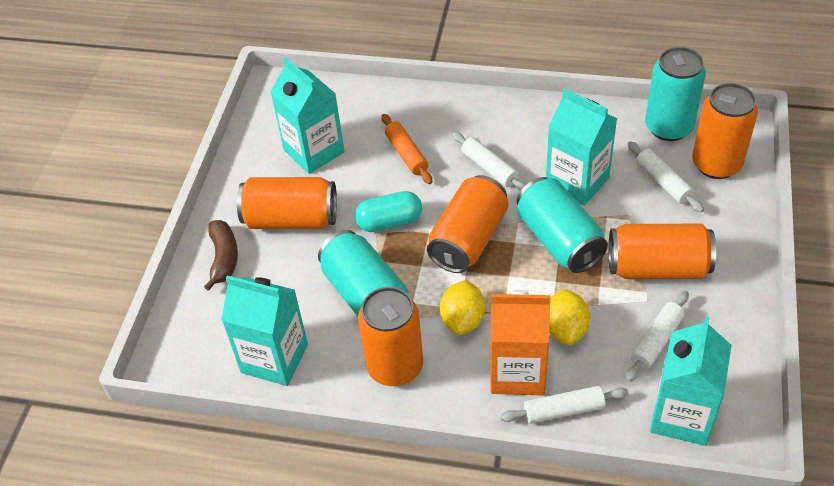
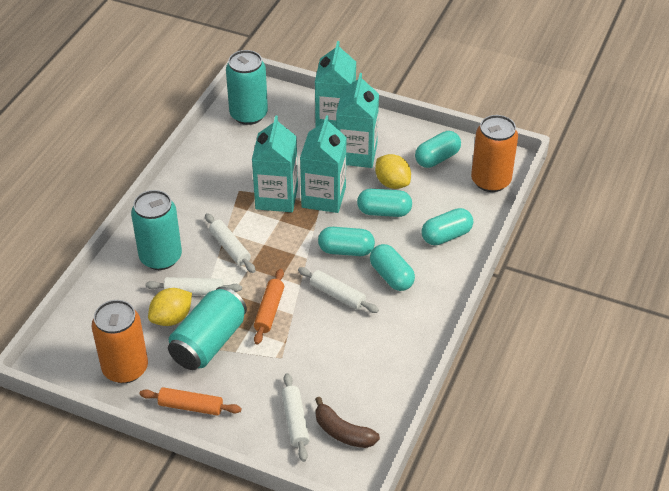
orange can: [237,177,337,229] [358,287,423,386] [427,175,509,273] [609,224,716,279] [692,83,758,179] = 5 -> [92,300,148,383] [471,115,518,192] = 2
orange carton: [490,290,551,396] = 1 -> none = 0
orange rolling pin: [382,114,432,184] = 1 -> [139,387,242,415] [254,269,284,345] = 2
turquoise capsule: [355,191,422,232] = 1 -> [318,227,375,256] [357,189,412,217] [370,244,415,291] [415,131,461,168] [421,208,473,245] = 5

